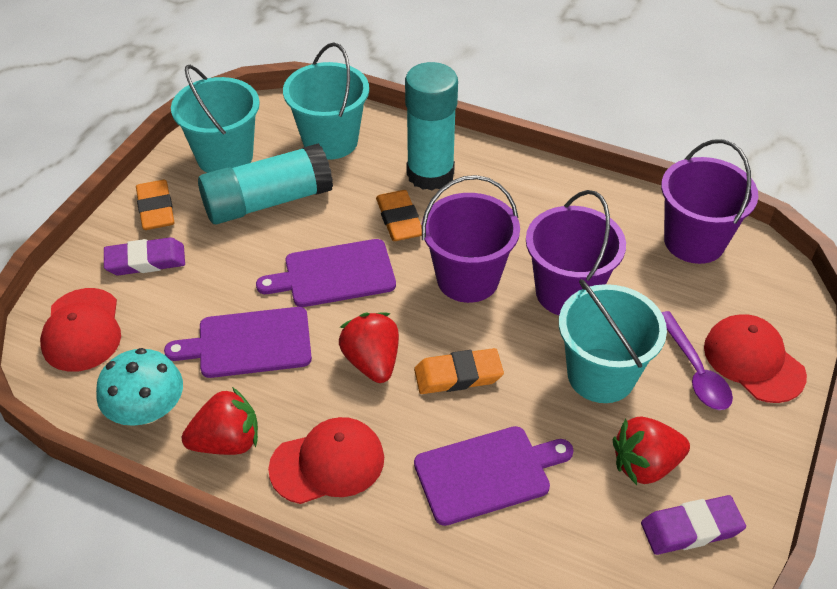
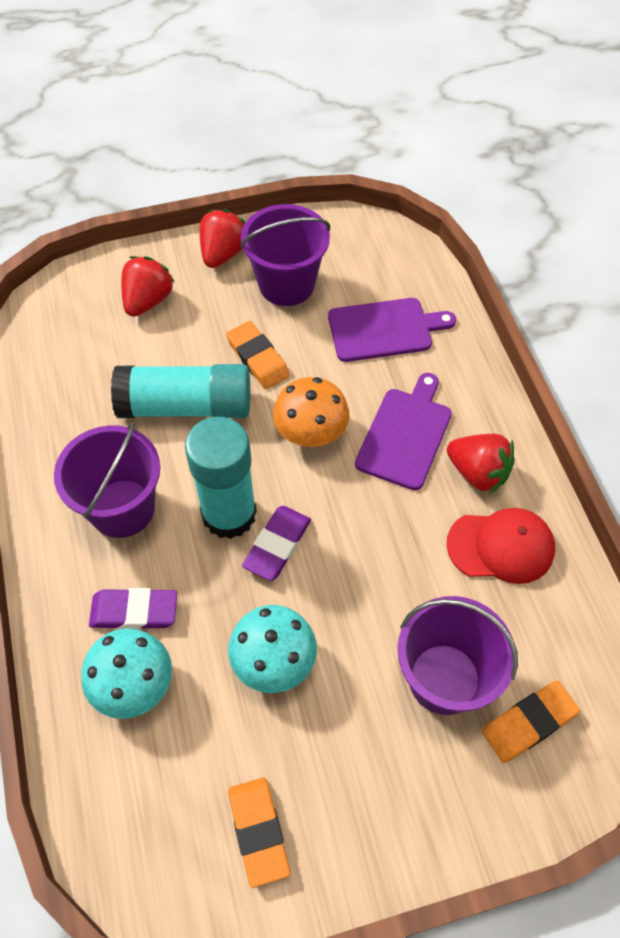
orange mushroom: none = 0 -> [273,377,349,447] = 1
purple cutting board: [164,307,312,378] [256,239,396,307] [414,426,574,526] = 3 -> [328,298,456,362] [355,373,452,490] = 2
purple spoon: [661,311,733,410] = 1 -> none = 0
red cap: [40,288,121,372] [268,417,384,504] [704,314,807,403] = 3 -> [446,508,555,584] = 1
turquoise bucket: [171,65,260,173] [283,43,369,160] [559,279,667,403] = 3 -> none = 0
turquoise mushroom: [96,348,183,426] = 1 -> [81,629,172,719] [228,605,317,693] = 2

